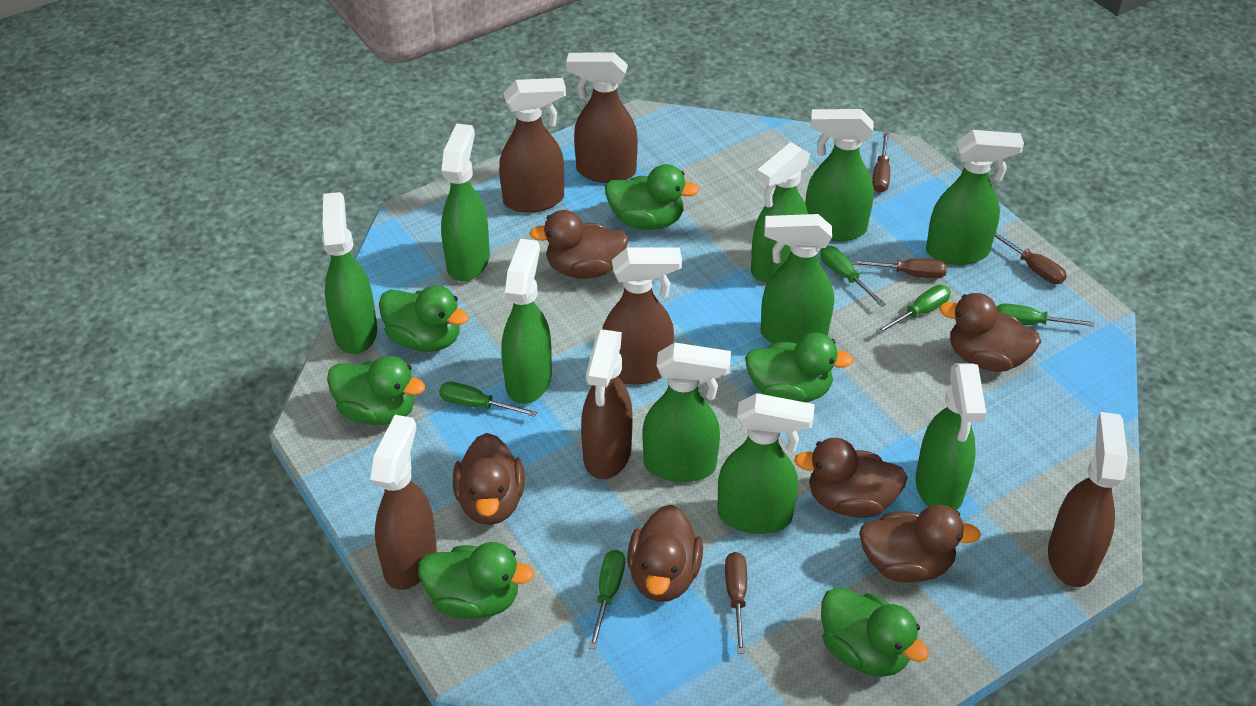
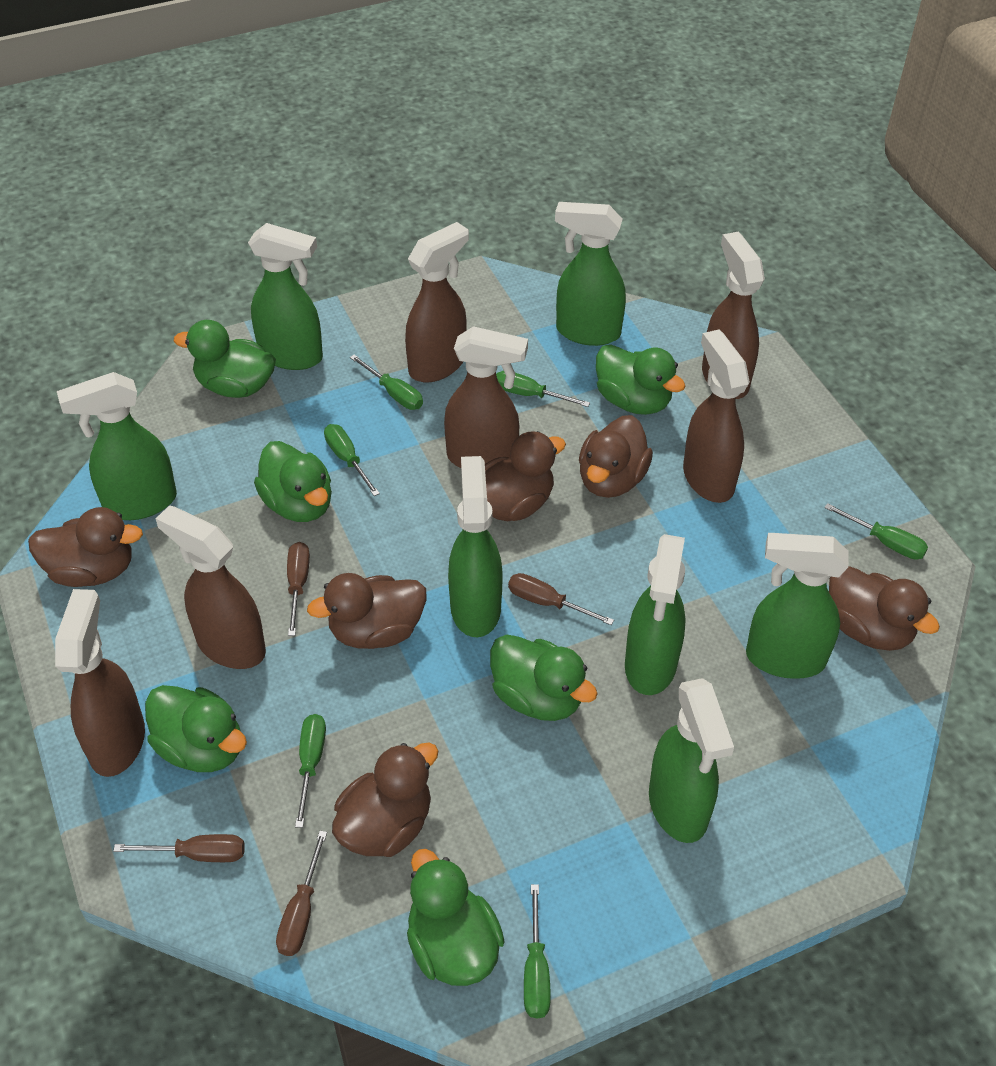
green screwdriver: [439,381,537,417] [589,550,625,649] [820,246,886,307] [876,285,951,334] [996,304,1094,327] = 5 -> [295,714,326,828] [324,424,380,496] [350,355,423,410] [496,371,590,407] [524,884,551,1019] [824,503,928,560] = 6
green spray bottle: [322,192,377,354] [441,124,490,281] [501,239,552,404] [642,343,731,482] [717,393,815,534] [751,142,810,283] [761,214,834,343] [805,109,874,241] [916,364,986,511] [926,130,1024,265] = 10 -> [57,372,177,520] [248,223,323,370] [448,456,503,637] [555,202,626,346] [625,534,686,695] [649,678,734,843] [746,533,849,679] = 7

